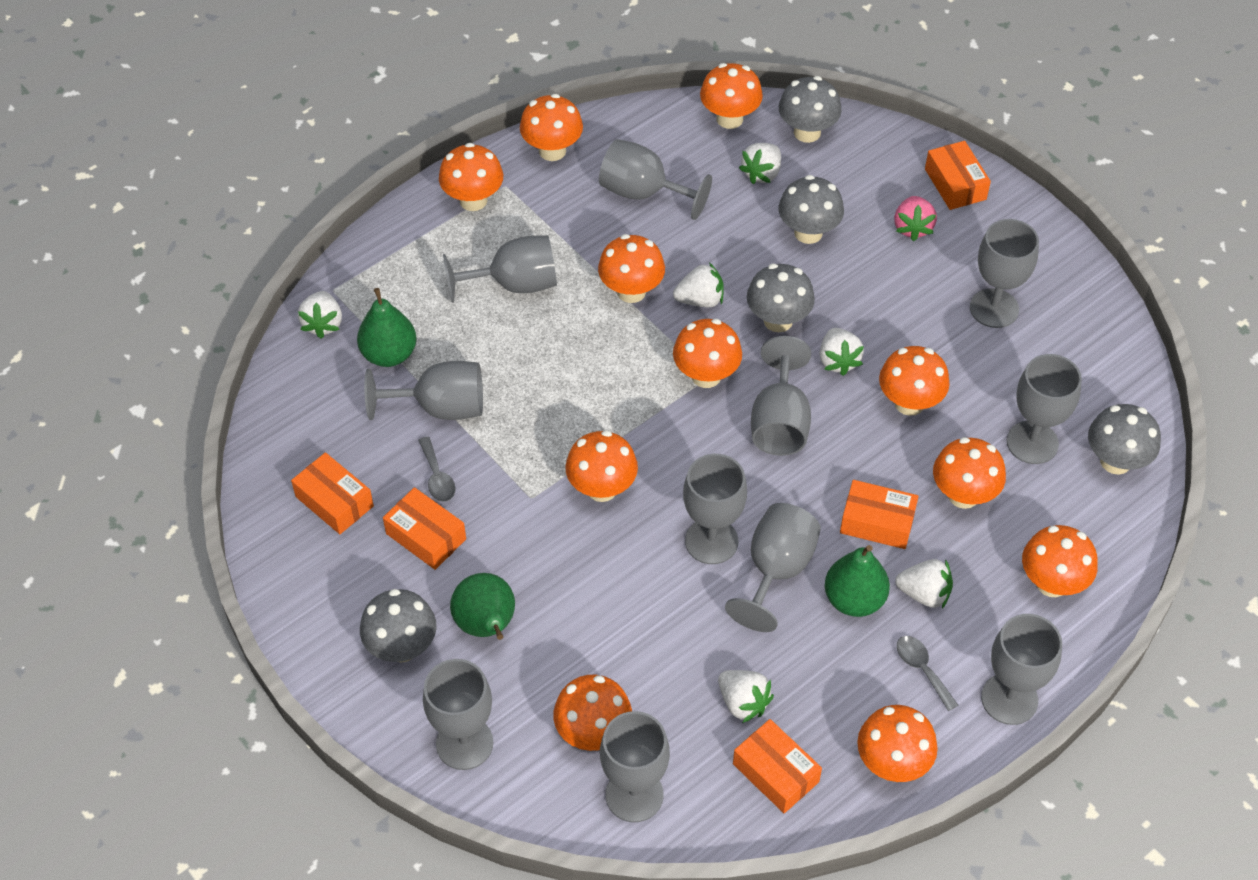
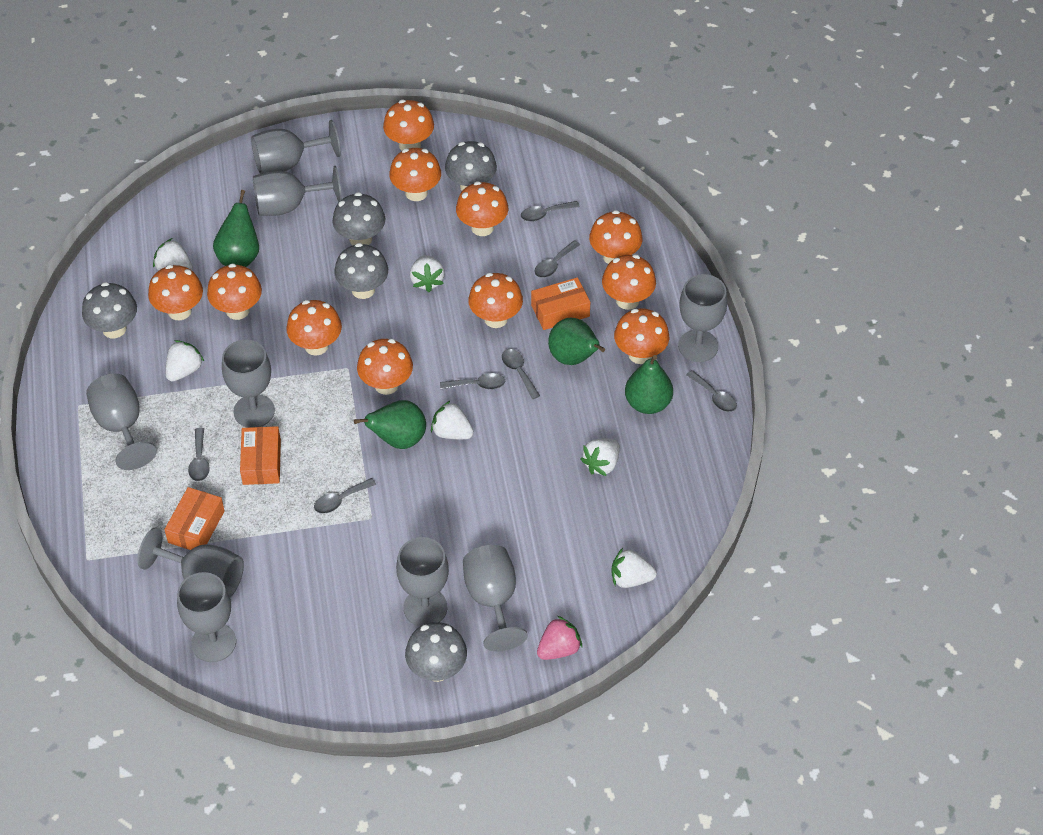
green pear: [357,288,416,367] [450,573,515,640] [825,545,890,617] = 3 -> [213,190,259,267] [354,400,426,449] [548,318,605,365] [625,355,673,414] = 4
grey goblet: [364,361,483,420] [423,659,493,770] [443,235,557,303] [599,139,712,220] [600,711,670,822] [683,454,747,564] [725,503,821,632] [751,336,811,456] [970,219,1039,328] [981,614,1062,725] [1007,354,1082,464] = 11 -> [86,374,157,470] [137,528,244,597] [177,572,236,662] [222,340,275,428] [251,120,341,174] [253,166,342,216] [396,537,449,626] [463,545,528,651] [678,274,727,362] = 9
grey spoon: [418,437,456,502] [897,636,958,711] = 2 -> [188,428,210,481] [314,478,376,514] [440,373,505,390] [502,349,540,399] [521,201,580,222] [535,240,580,278] [686,370,737,412] = 7
orange box: [291,452,374,534] [383,487,466,570] [733,719,822,813] [840,480,919,549] [925,141,991,210] = 5 -> [164,487,225,550] [240,426,281,485] [531,277,590,330] = 3

